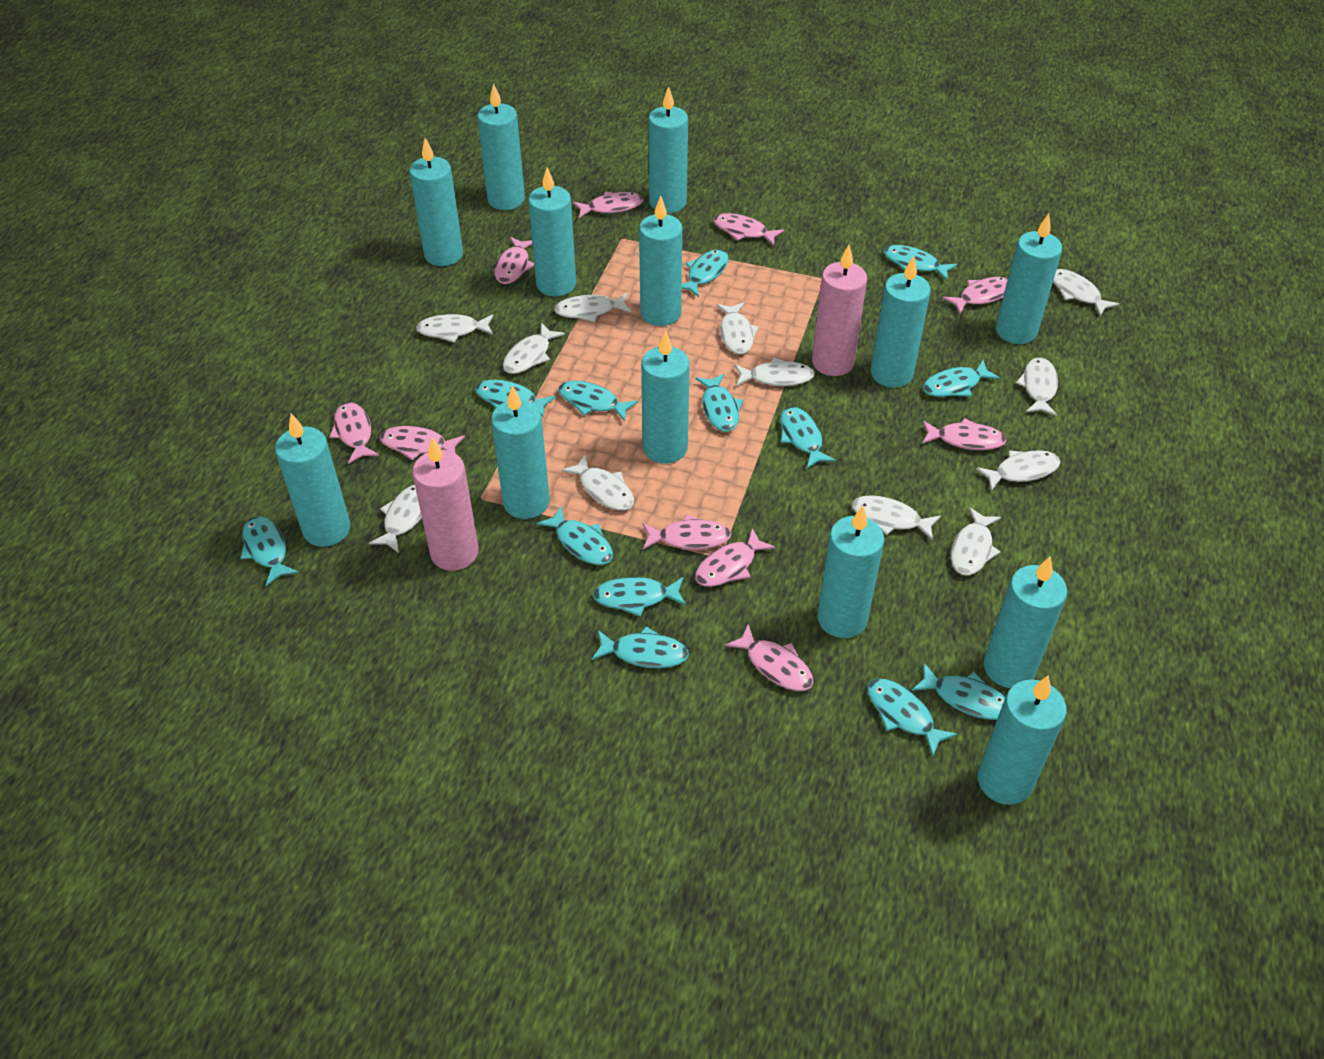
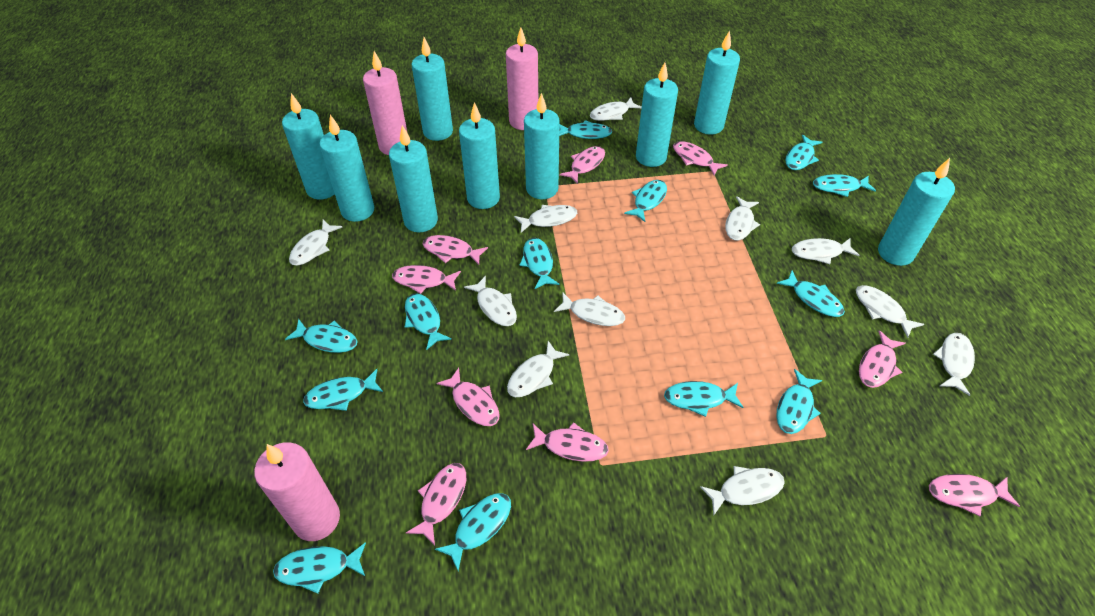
pink candle: [412,437,479,571] [812,245,867,376] = 2 -> [254,442,340,541] [363,51,407,155] [506,28,538,130] = 3
pink fish: [329,402,379,464] [380,426,465,461] [494,237,534,284] [573,192,644,218] [643,514,731,550] [695,528,775,587] [713,213,784,246] [725,624,814,691] [922,418,1006,450] [943,277,1008,314] = 10 -> [392,265,461,294] [406,463,466,545] [423,235,488,265] [436,368,500,426] [526,422,609,462] [559,146,605,184] [673,141,727,176] [859,330,906,388] [929,474,1020,516] = 9
turquoise candle: [275,414,350,547] [409,138,463,266] [477,83,525,210] [491,386,550,519] [528,167,576,296] [639,196,682,326] [641,330,690,464] [648,86,688,213] [817,505,884,638] [871,256,931,388] [978,675,1067,805] [984,556,1067,688] [996,213,1062,344] = 13 -> [282,93,335,200] [319,115,374,222] [389,125,438,232] [411,37,453,141] [459,102,500,209] [524,93,560,199] [636,62,678,167] [694,30,740,135] [878,158,955,266] = 9
white fish: [369,485,422,553] [416,314,493,343] [503,323,565,374] [554,293,631,322] [561,454,634,511] [716,302,759,354] [735,357,815,386] [852,495,941,541] [951,507,1001,576] [976,450,1060,491] [1016,357,1058,416] [1053,269,1119,316] = 12 -> [289,220,342,266] [464,276,517,326] [507,341,569,397] [514,205,577,233] [554,293,625,326] [590,97,642,121] [700,466,785,515] [725,196,760,241] [792,238,860,264] [856,285,924,338] [933,333,975,396] = 11

